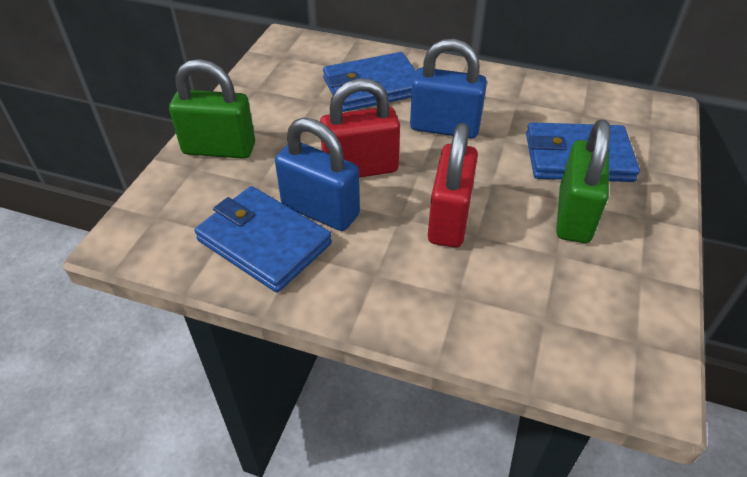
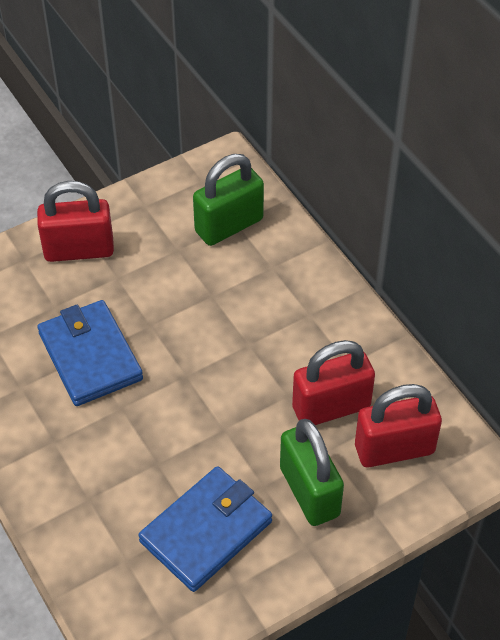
blue padlock: [275,118,360,231] [410,39,487,139] = 2 -> none = 0
blue wallet: [194,186,332,292] [323,52,416,112] [526,122,640,182] = 3 -> [37,300,143,406] [138,466,272,592] = 2
red padlock: [320,78,400,178] [428,123,478,247] = 2 -> [37,181,114,262] [292,340,375,425] [355,384,442,468] = 3

